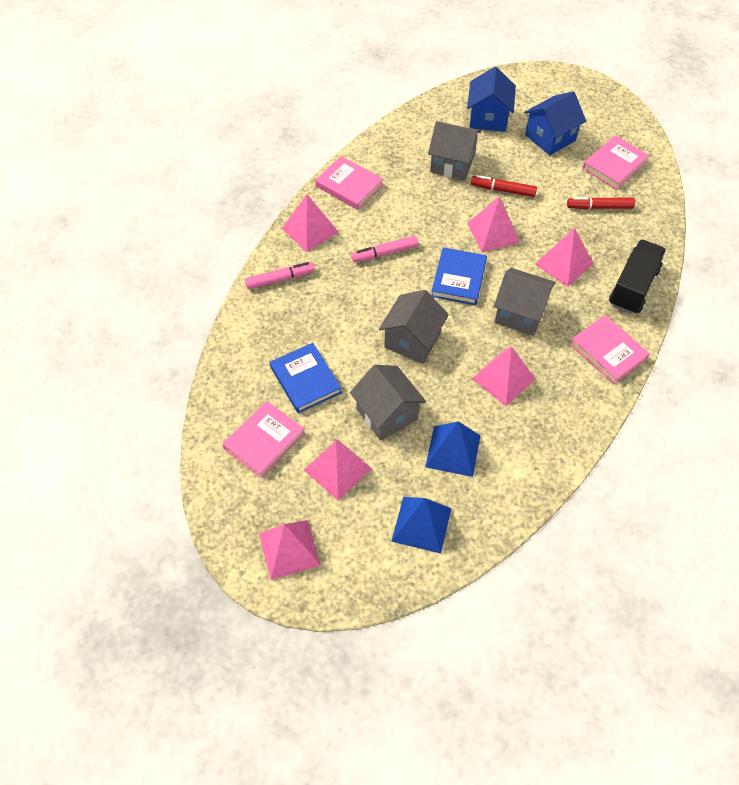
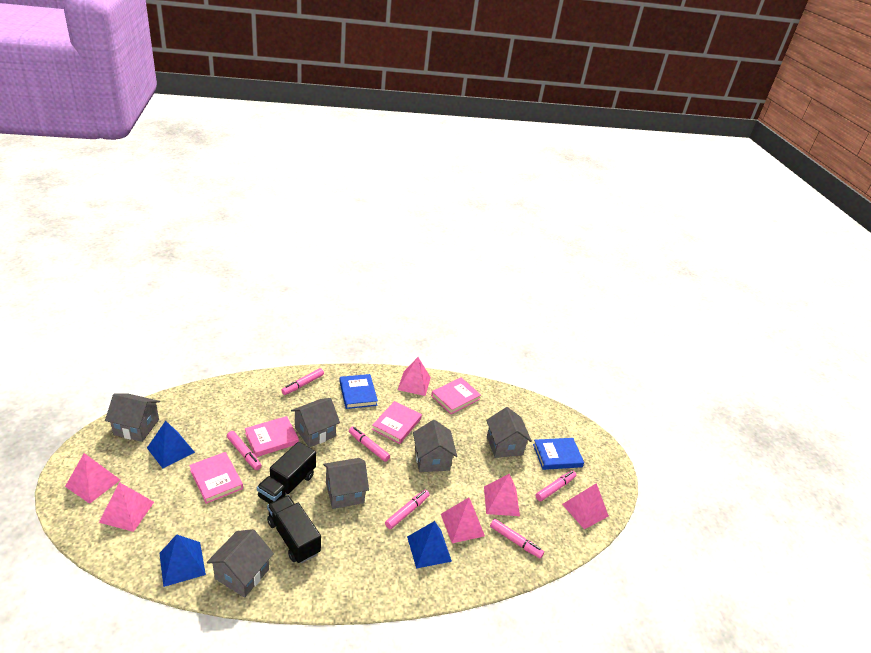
black truck: [609,239,666,314] = 1 -> [257,442,316,504] [267,495,321,563] = 2
blue house: [467,67,516,132] [524,91,586,155] = 2 -> none = 0
blue pyramid: [391,497,451,554] [425,421,481,477] = 2 -> [147,421,195,468] [159,534,206,587] [407,521,452,568] = 3
grey house: [350,365,426,441] [379,290,449,364] [428,121,481,180] [494,268,556,335] = 4 -> [105,394,160,442] [207,529,274,598] [291,398,340,448] [323,458,369,509] [413,420,457,472] [486,407,532,458] = 6
pink marker: [245,262,315,289] [351,235,418,262] = 2 -> [227,431,262,470] [281,368,324,395] [349,427,390,462] [385,490,430,529] [490,519,544,559] [536,470,576,501] = 6
red marker: [471,175,537,197] [567,197,635,209] = 2 -> none = 0

